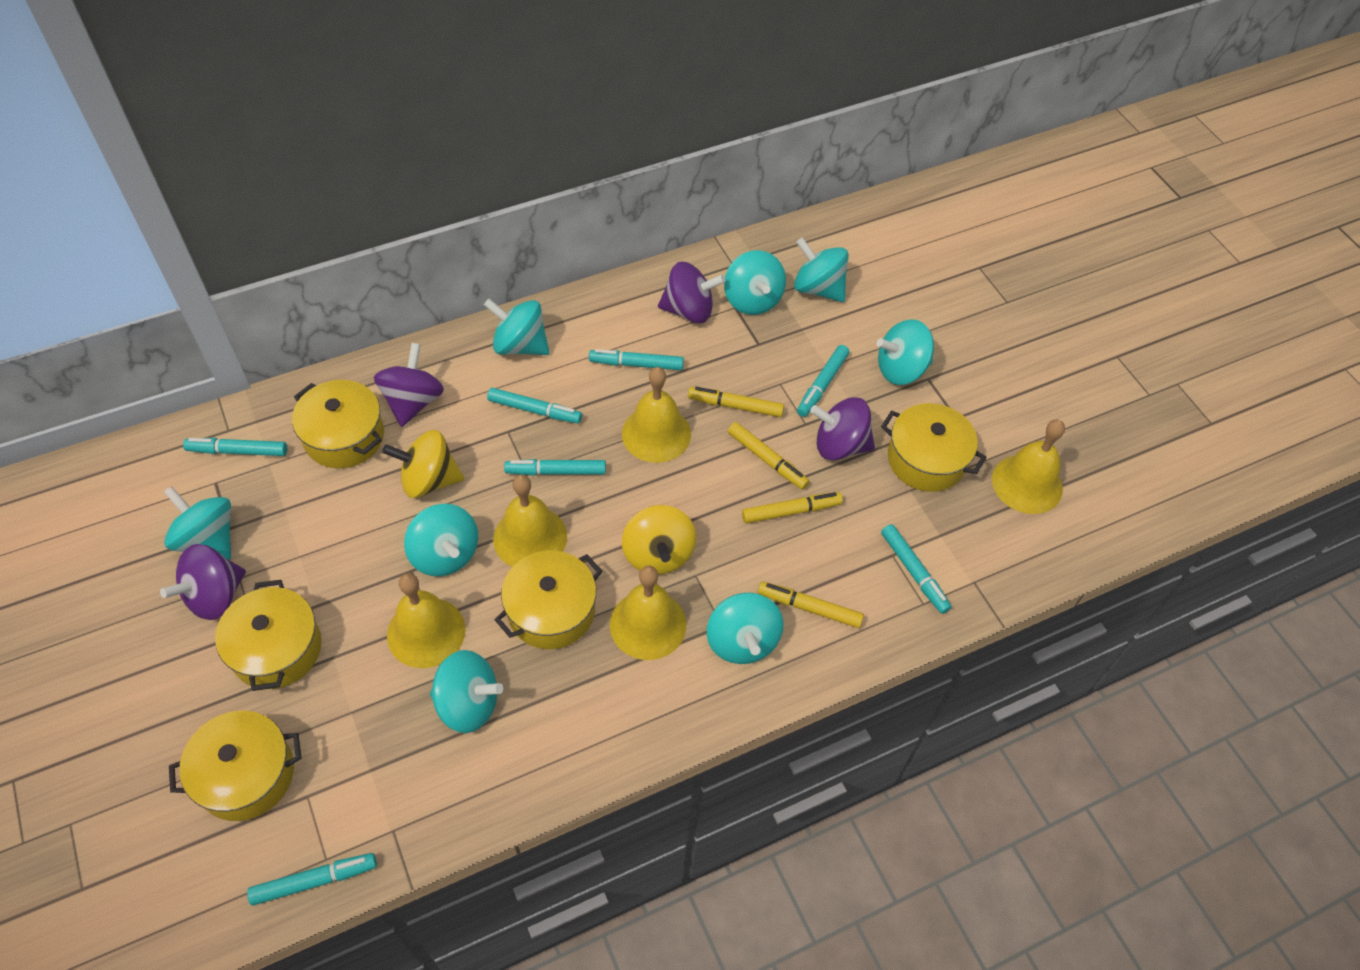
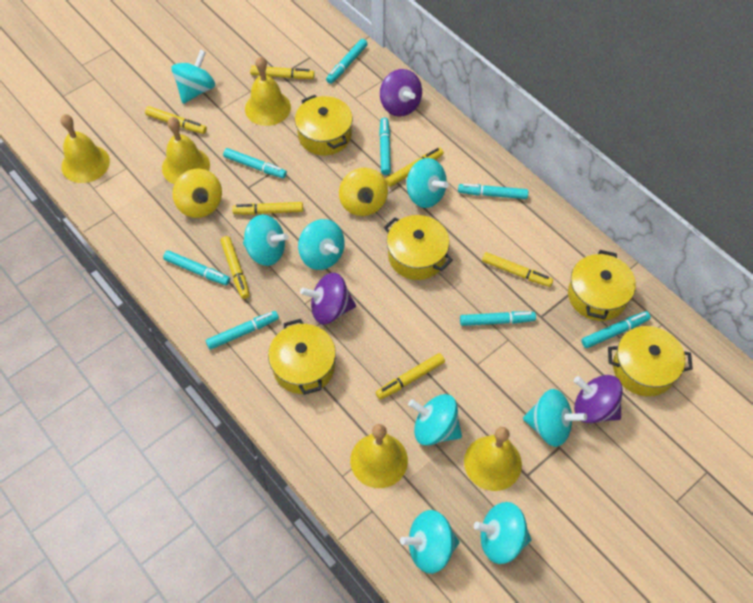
purple spinning top: [160,544,246,620] [374,343,444,427] [658,261,726,323] [810,397,875,460] = 4 -> [300,272,356,324] [380,69,422,116] [574,375,623,423] = 3
turquoise marker: [183,438,287,456] [247,853,377,906] [487,388,582,423] [504,459,606,475] [589,349,684,370] [797,345,849,417] [881,524,951,614] = 7 -> [163,250,230,285] [206,311,279,350] [223,148,287,178] [326,39,368,84] [379,118,391,175] [458,184,528,199] [460,311,536,326] [581,311,651,348] = 8
yellow marker: [688,387,784,417] [728,422,809,490] [742,492,843,523] [758,582,864,628] = 4 -> [145,106,207,134] [220,236,250,299] [232,202,303,215] [250,66,315,79] [375,353,445,400] [385,147,444,187] [482,252,553,287] = 7

